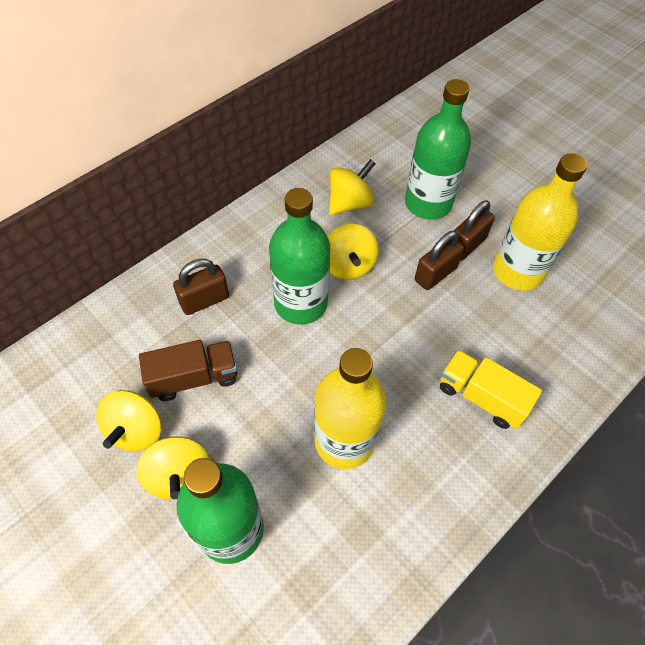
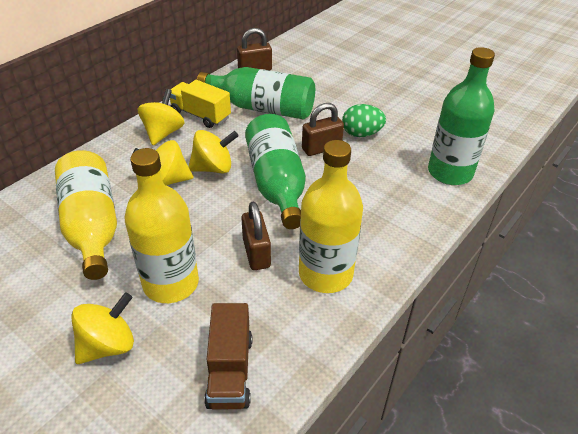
green egg: none = 0 -> [342,104,386,137] = 1
yellow bottle: [314,348,386,469] [493,153,587,291] = 2 -> [55,150,117,280] [125,148,199,303] [299,140,363,293] = 3

